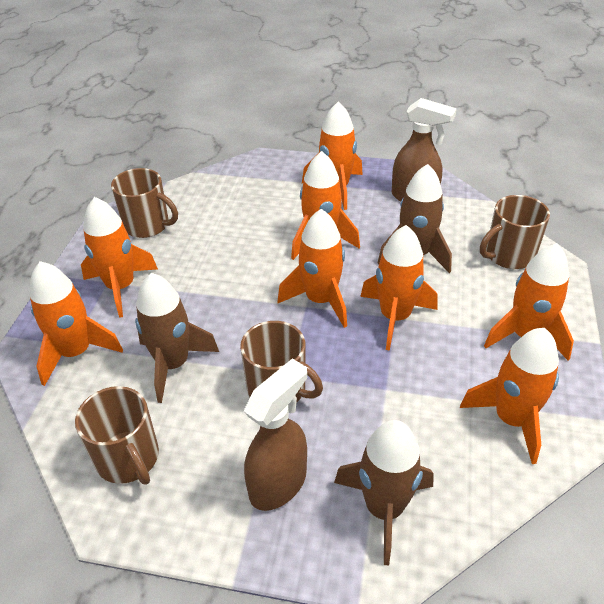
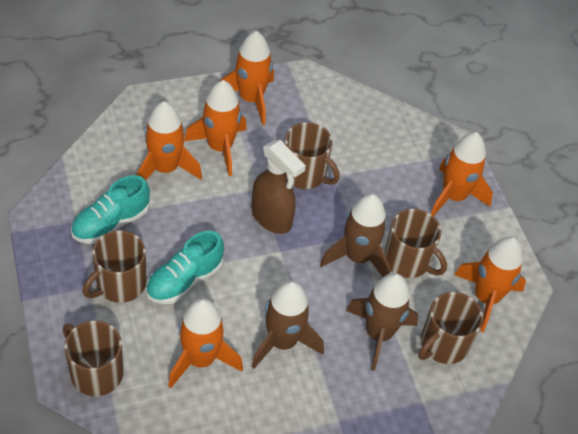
brown mug: [75,386,159,485] [111,168,178,238] [240,321,323,403] [480,195,550,269] = 4 -> [63,321,124,396] [83,230,146,303] [284,122,340,189] [384,209,447,278] [418,292,483,364] = 5
brown spray bottle: [244,358,307,511] [392,98,457,202] = 2 -> [252,140,306,234] = 1
orange rocket: [29,261,123,386] [81,197,158,318] [278,209,347,328] [291,151,360,260] [302,101,363,210] [360,225,438,351] [460,328,559,464] [484,243,574,361] = 8 -> [137,101,202,180] [168,298,243,388] [184,80,247,176] [219,31,274,125] [431,132,493,216] [454,237,526,332] = 6
turquoise shoe: none = 0 -> [71,175,150,244] [146,231,224,304] = 2

